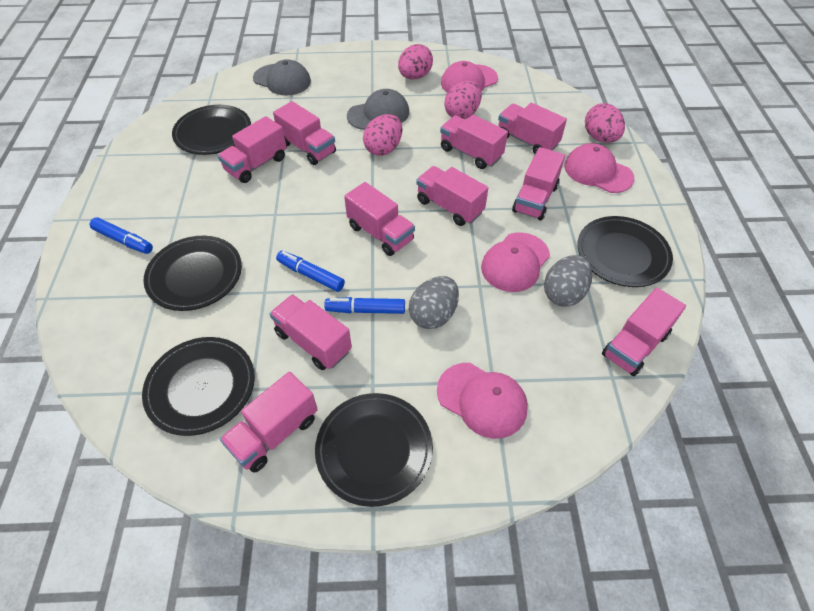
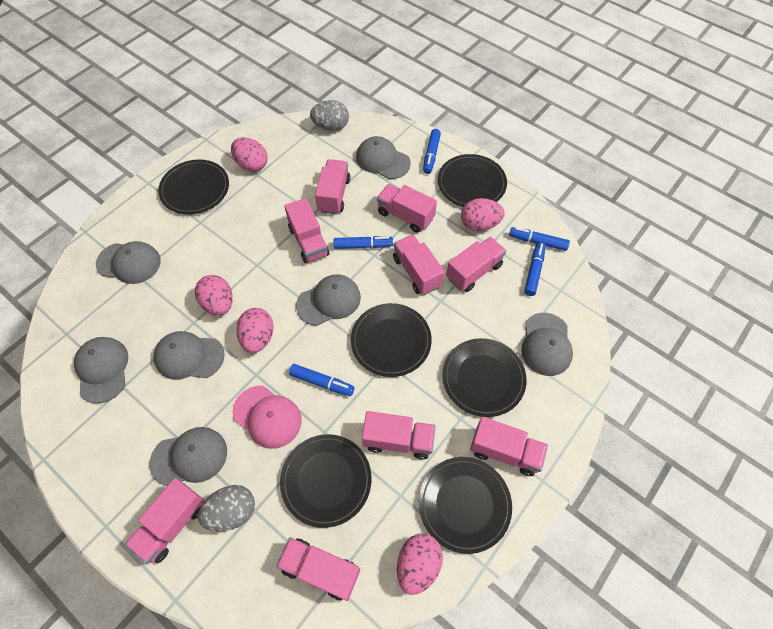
black plate: [142,337,255,436] [143,236,242,311] [172,105,251,155] [315,393,433,507] [577,216,673,287] = 5 -> [158,159,229,214] [280,434,372,528] [351,303,432,377] [419,457,512,554] [438,154,507,207] [442,338,527,417] = 6
blue marker: [90,217,153,254] [276,251,345,292] [324,297,405,314] = 3 -> [289,364,354,396] [334,236,393,249] [423,129,441,174] [509,227,570,251] [524,242,546,296] = 5
grey cap: [253,59,311,96] [347,89,409,130] = 2 -> [74,337,128,404] [96,241,161,284] [149,427,227,486] [153,331,225,380] [296,274,361,326] [356,136,411,179] [521,313,573,376] = 7
pink cap: [437,363,528,439] [441,61,498,93] [481,232,550,292] [564,143,634,193] = 4 -> [233,386,302,449] = 1
pink egg: [363,114,402,156] [398,44,433,79] [444,81,482,119] [585,103,625,143] = 4 -> [195,275,233,316] [231,138,268,172] [236,308,274,353] [397,534,443,595] [461,198,505,231] = 5
pink truck: [218,116,287,183] [220,372,318,472] [270,294,352,370] [273,101,336,165] [344,182,415,256] [417,166,488,226] [440,115,508,169] [498,103,567,154] [512,147,565,221] [602,288,686,376] = 10 -> [125,478,205,564] [276,537,360,601] [284,198,329,263] [315,159,350,214] [362,411,436,460] [377,184,437,233] [393,234,445,295] [446,237,506,292] [470,417,548,476] = 9

